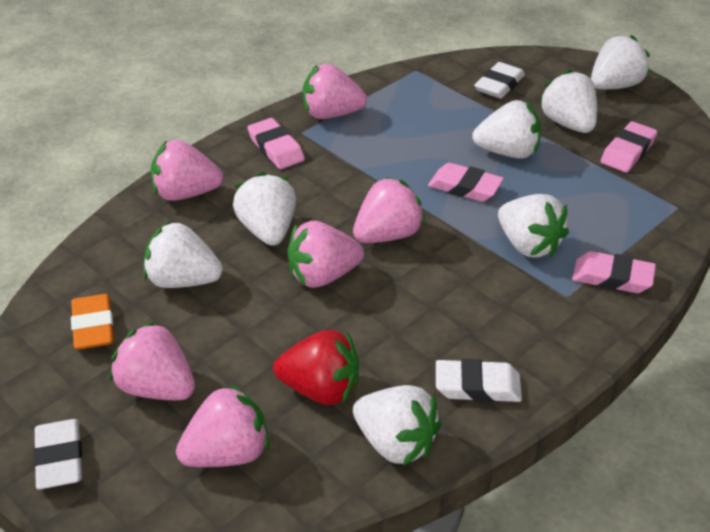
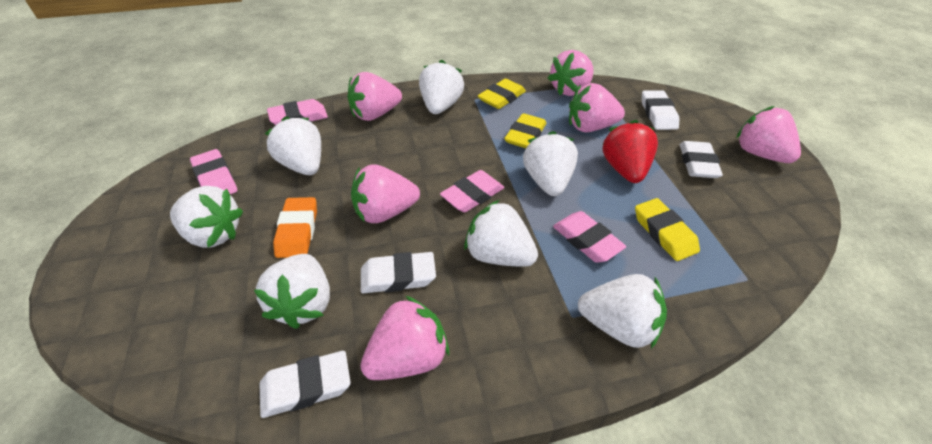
white eraser: [33,419,82,489] [436,359,522,402] [474,62,525,99] = 3 -> [259,351,351,418] [361,252,436,293] [642,90,679,130] [680,141,723,178] = 4
yellow eraser: none = 0 -> [478,79,526,109] [504,113,546,148] [635,198,700,261] = 3

